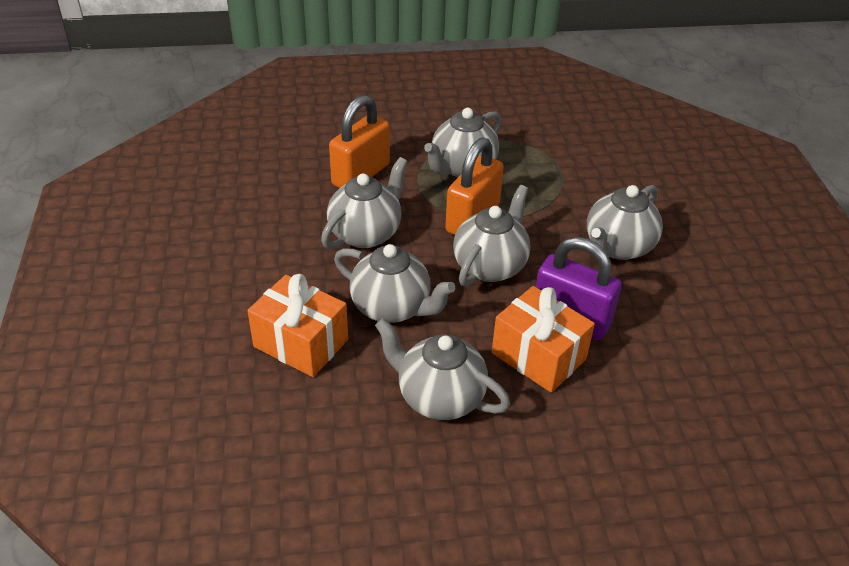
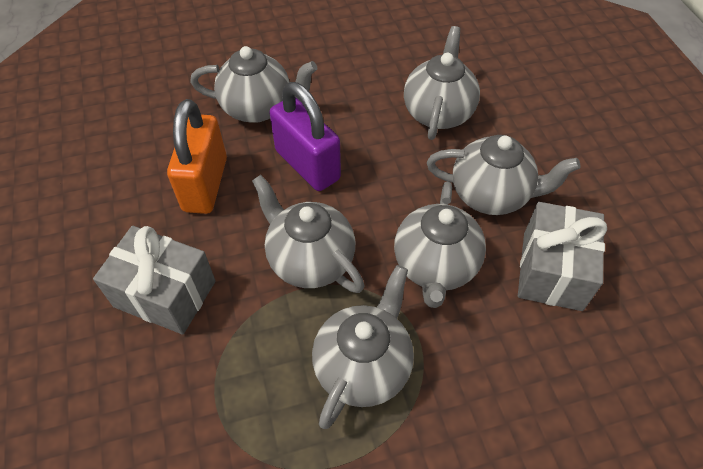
grey gift: none = 0 -> [93,226,216,335] [518,202,607,311] = 2
orange gift: [247,274,348,377] [492,286,595,393] = 2 -> none = 0
orange padlock: [329,95,390,188] [445,137,504,235] = 2 -> [167,99,227,214] = 1

